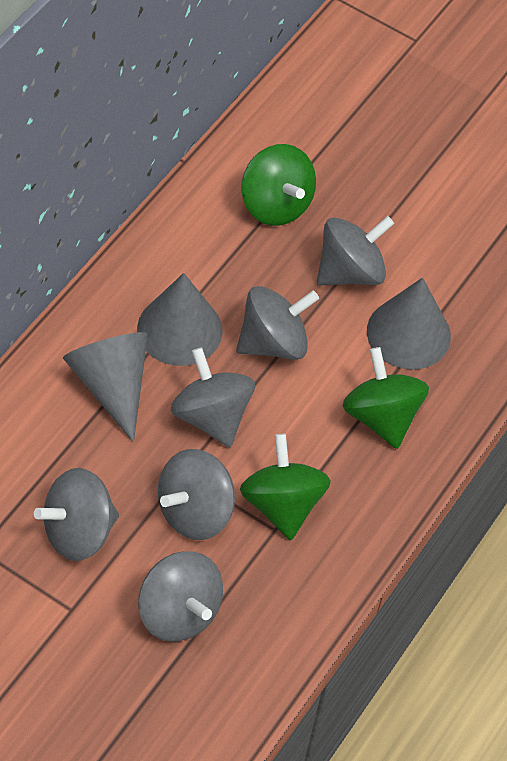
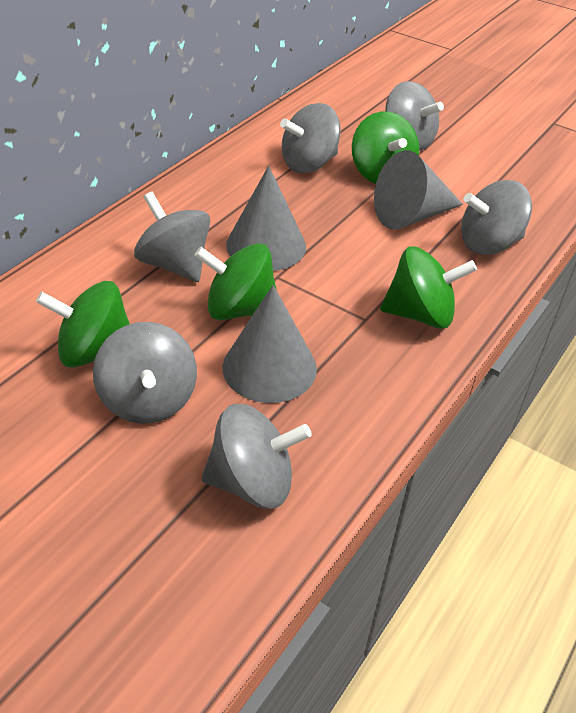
green spinning top: [240,434,331,540] [241,144,316,226] [342,347,429,449] = 3 -> [36,281,130,368] [195,243,277,320] [352,112,419,184] [380,246,477,329] = 4

